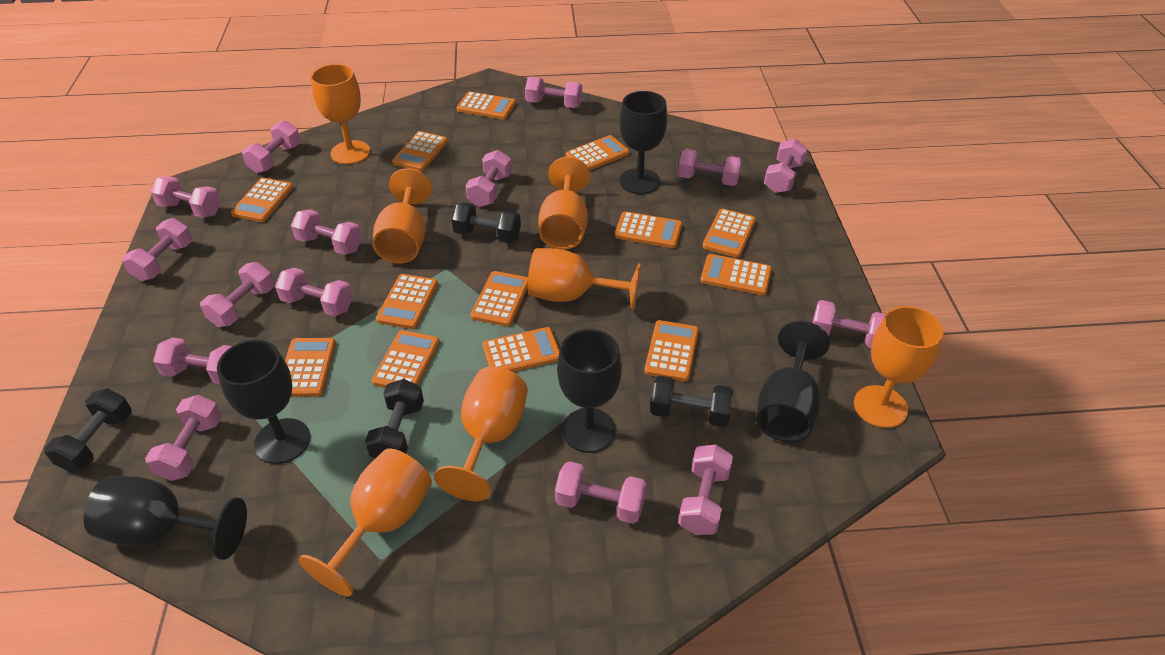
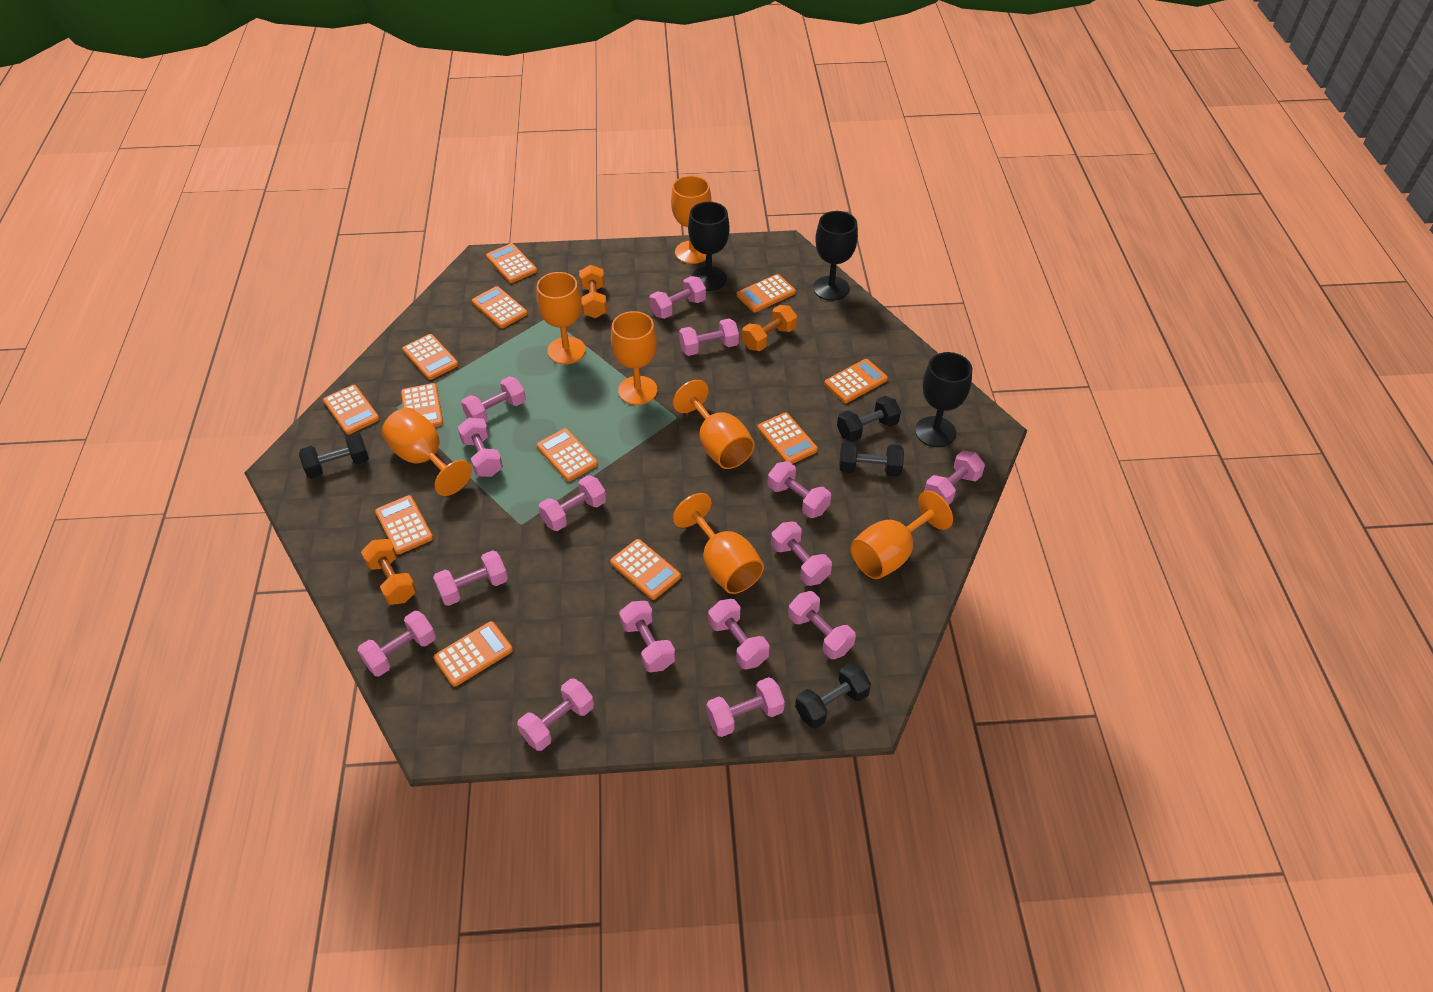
black goblet: [83,476,247,560] [217,340,310,464] [557,329,622,453] [620,91,667,194] [756,321,830,442] = 5 -> [688,202,730,291] [813,211,858,301] [915,352,972,447] = 3
orange calculator: [231,178,293,222] [285,338,336,397] [372,330,440,388] [376,274,438,329] [392,131,448,171] [456,92,516,119] [471,271,528,327] [483,327,560,372] [566,135,629,171] [615,212,682,248] [644,320,699,382] [700,254,772,295] [702,208,756,258] = 13 -> [323,385,379,435] [375,495,433,554] [401,383,443,427] [402,334,458,380] [433,621,513,687] [472,286,527,328] [486,243,537,283] [537,428,598,481] [610,539,681,600] [737,274,796,312] [757,412,818,464] [824,359,888,403] = 12
orange dumbbell: none = 0 -> [361,539,417,605] [579,265,607,318] [742,305,797,351] = 3

